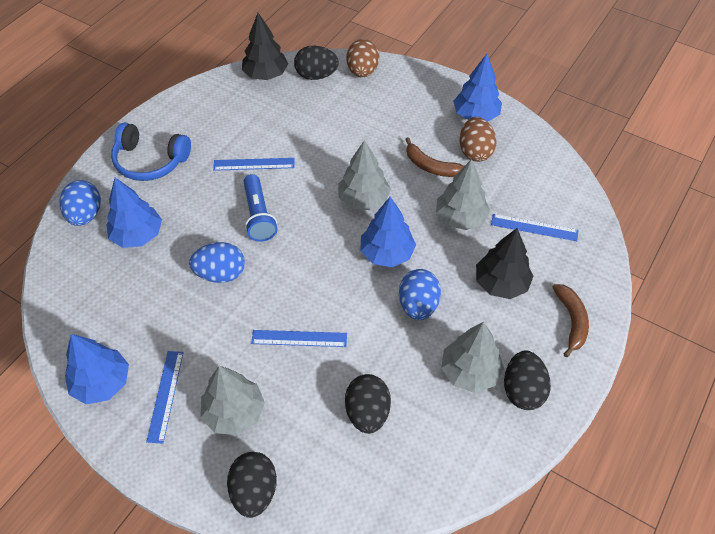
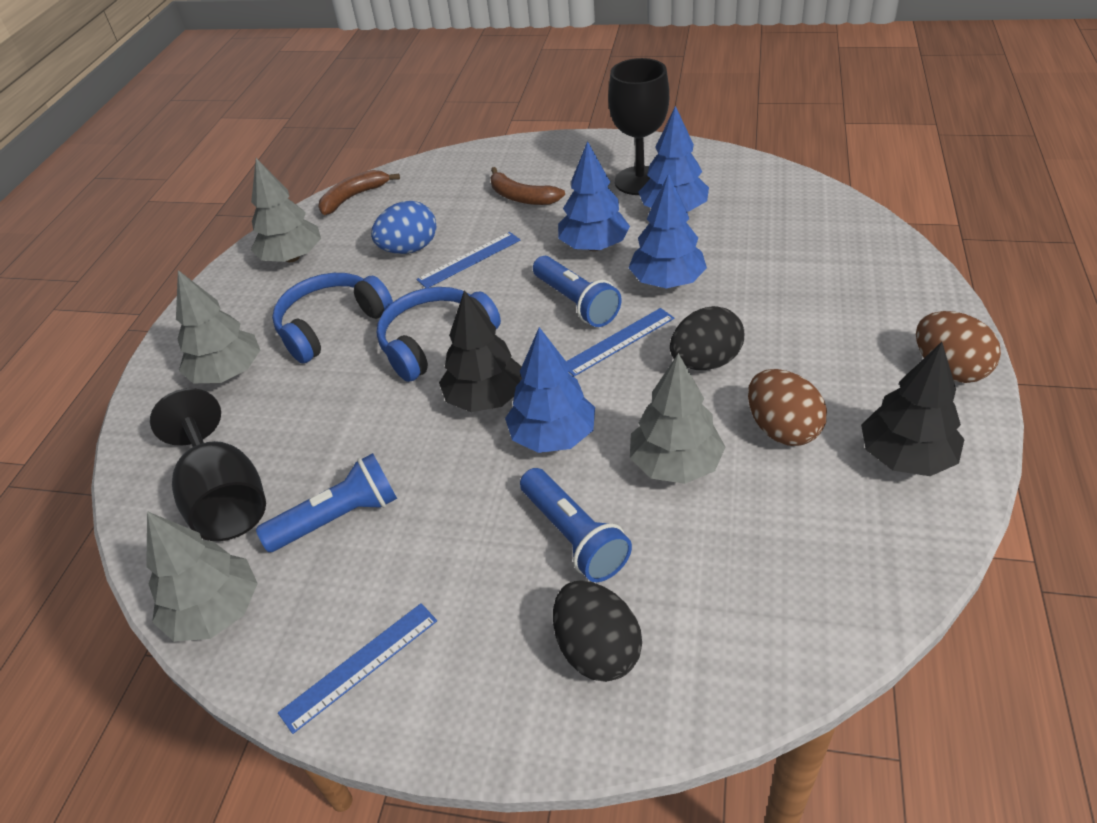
black egg: [227,452,277,518] [294,46,339,80] [345,374,391,434] [504,350,551,410] = 4 -> [553,580,642,682] [670,306,744,370] = 2
black goblet: none = 0 -> [150,388,266,541] [608,58,669,195] = 2
blue egg: [60,180,101,226] [189,242,245,283] [399,269,441,320] = 3 -> [371,201,436,254] = 1
blue flashlight: [244,174,277,242] = 1 -> [256,453,397,552] [520,468,632,582] [533,256,621,327] = 3
blue headphones: [111,123,191,181] = 1 -> [272,273,393,363] [377,287,501,382] = 2
blue ruler: [146,351,184,444] [213,158,295,171] [251,330,347,347] [491,214,579,241] = 4 -> [278,603,437,734] [417,232,520,288] [566,308,674,376] = 3

